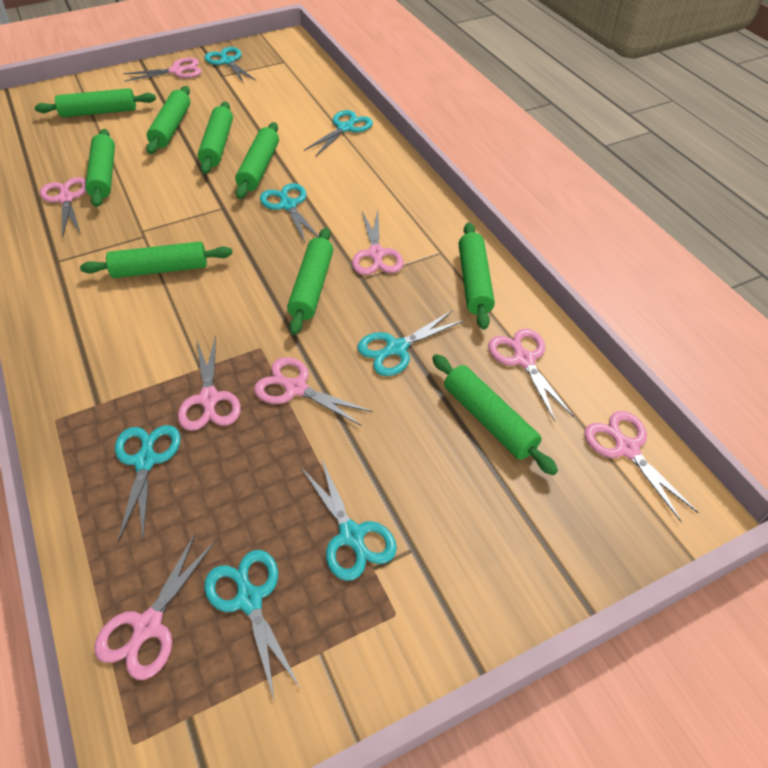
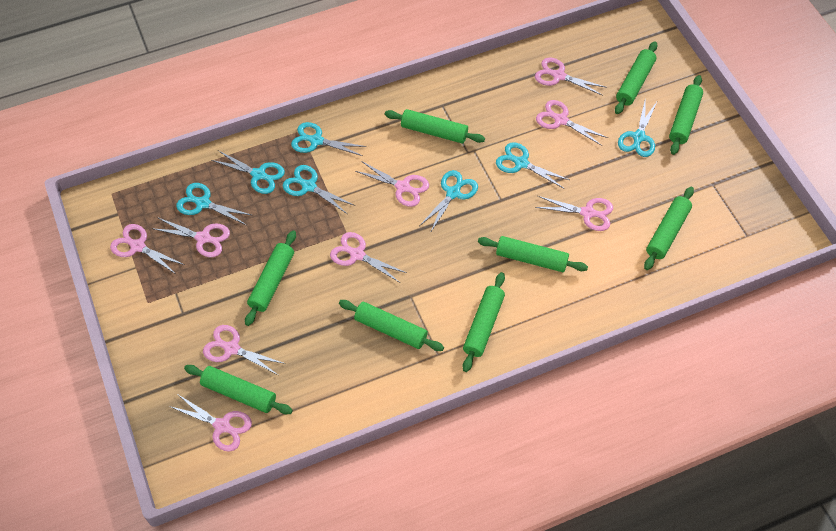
pink scissors: [40,177,87,237] [94,533,215,680] [123,57,202,82] [178,336,241,431] [254,357,373,426] [352,210,404,275] [488,329,573,421] [584,411,699,522] = 8 -> [110,224,185,274] [152,217,230,257] [169,394,252,452] [203,325,285,375] [330,232,407,283] [355,161,429,207] [535,58,607,96] [535,196,613,231] [536,100,608,146] = 9

